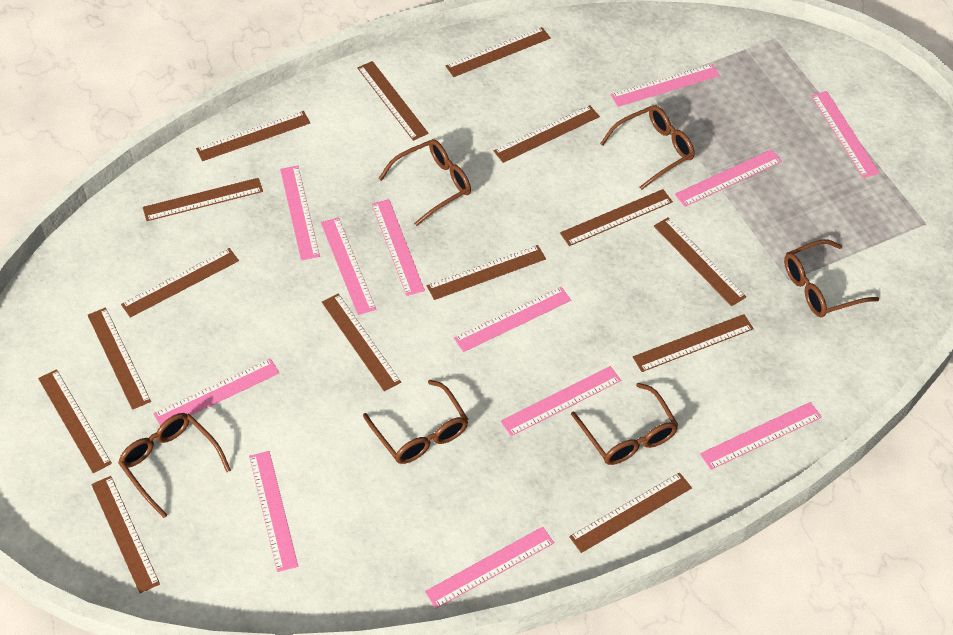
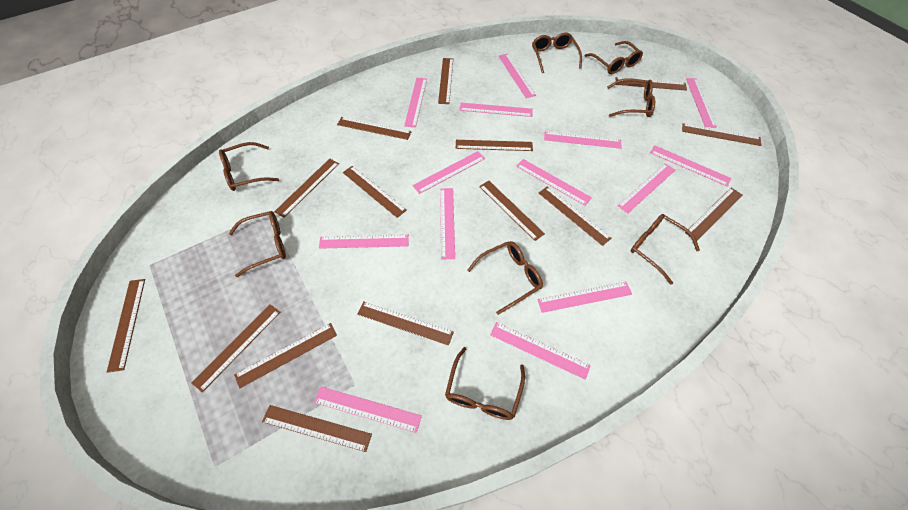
brown glasses: [118,413,231,518] [363,380,468,464] [378,139,471,226] [571,383,678,465] [600,105,695,190] [784,239,879,317] = 6 -> [219,142,279,191] [229,211,286,277] [445,347,525,420] [467,241,543,315] [532,32,582,73] [584,41,643,74] [607,78,655,117] [631,214,700,284] = 8
pink ruler: [154,358,279,426] [249,451,298,572] [280,166,320,260] [321,217,376,315] [371,199,425,296] [425,527,554,609] [454,287,571,352] [501,366,621,436] [611,64,720,107] [675,149,782,207] [700,402,822,470] [811,91,879,178] = 12 -> [314,386,422,433] [319,234,409,249] [404,78,427,128] [412,151,485,194] [440,188,455,259] [459,103,533,117] [490,322,591,380] [499,54,536,98] [516,159,592,206] [537,282,632,313] [544,131,622,149] [617,163,675,214] [650,145,731,187] [686,78,717,127] = 14

